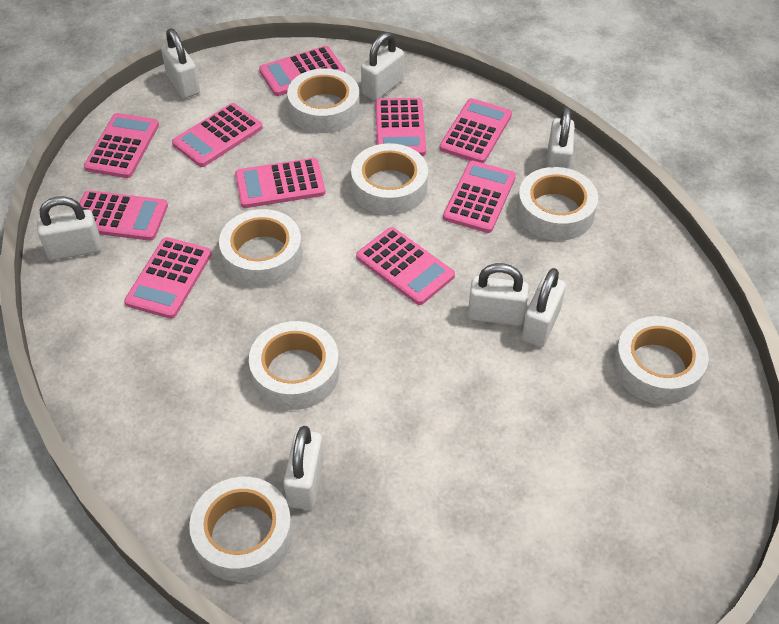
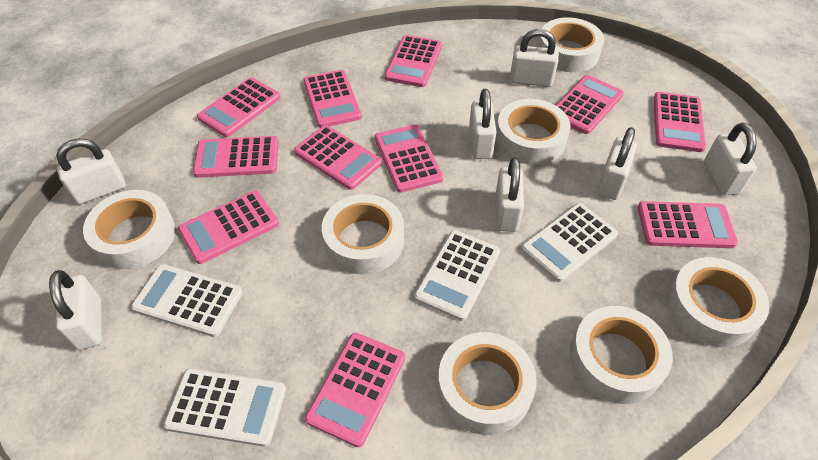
pink calculator: [80,190,168,241] [84,113,159,178] [124,237,212,319] [172,103,263,167] [235,158,326,208] [259,46,345,96] [356,227,455,305] [375,98,426,156] [439,98,512,163] [443,161,516,233] = 10 -> [178,191,279,264] [193,136,279,178] [197,77,281,137] [294,125,382,190] [303,70,362,128] [305,333,405,447] [375,124,443,193] [385,35,442,87] [556,75,624,134] [638,201,738,248] [654,92,706,152] = 11
white calculator: none = 0 -> [131,264,243,337] [163,368,286,447] [414,230,500,321] [521,203,618,282] = 4

